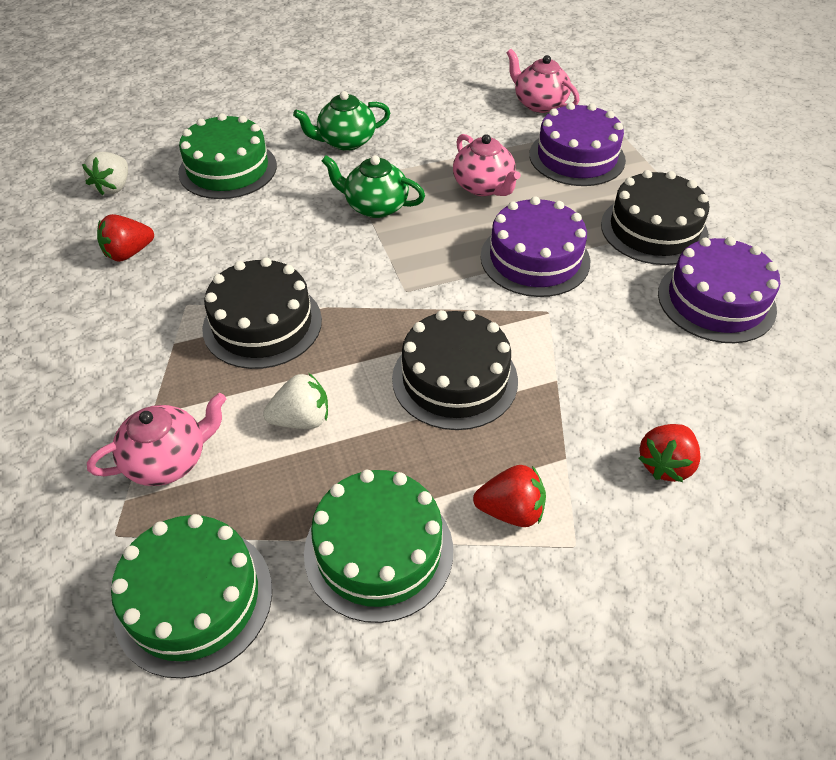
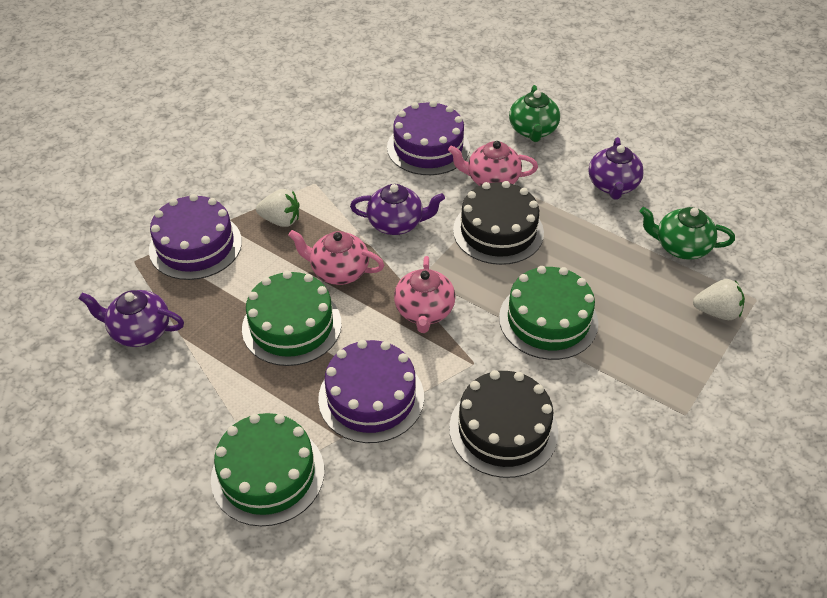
black cake: [202,257,322,369] [392,310,518,430] [601,170,709,265] = 3 -> [449,370,558,478] [453,181,544,265] = 2
purple teapot: none = 0 -> [79,290,184,347] [350,184,445,235] [589,137,644,200] = 3
red strawberry: [97,214,154,262] [473,465,546,527] [638,424,701,482] = 3 -> none = 0

